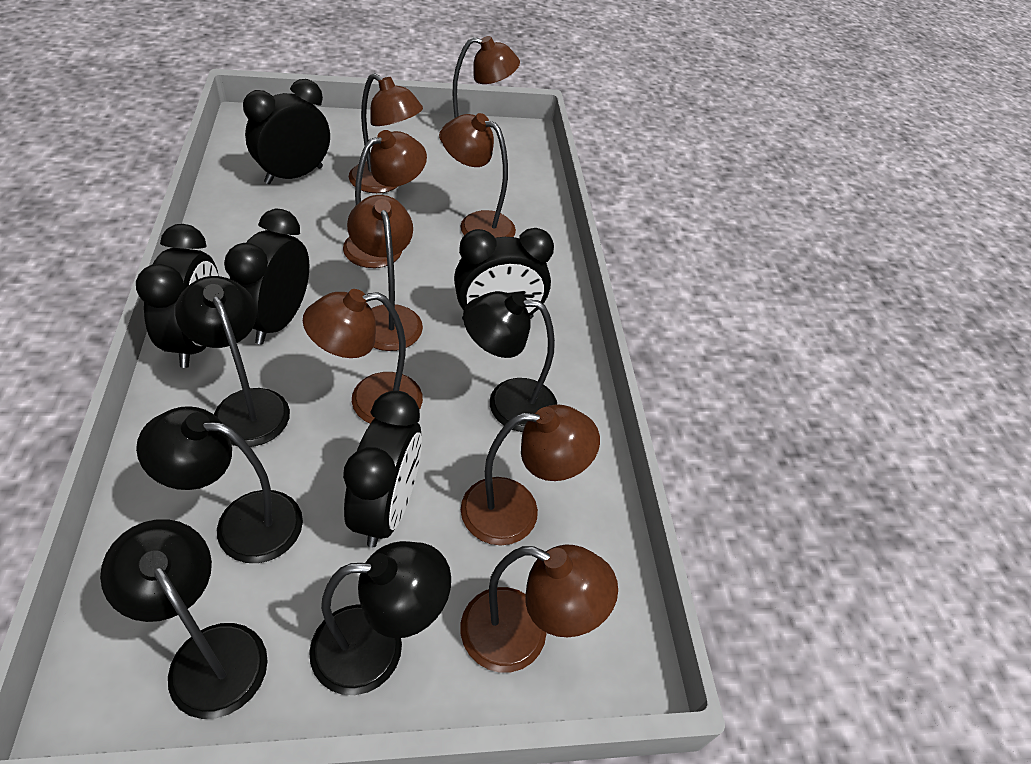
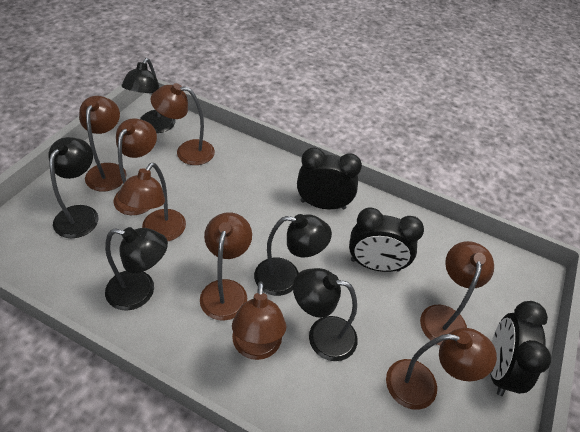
black clock: [136,224,219,368] [224,209,309,344] [243,79,330,184] [343,390,422,547] [454,228,554,321] = 5 -> [297,147,362,209] [349,207,424,272] [490,301,551,396] = 3

